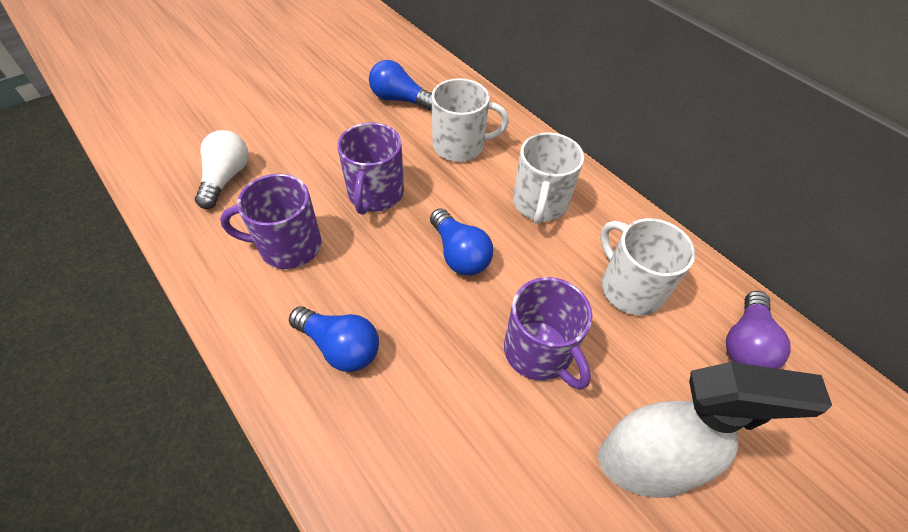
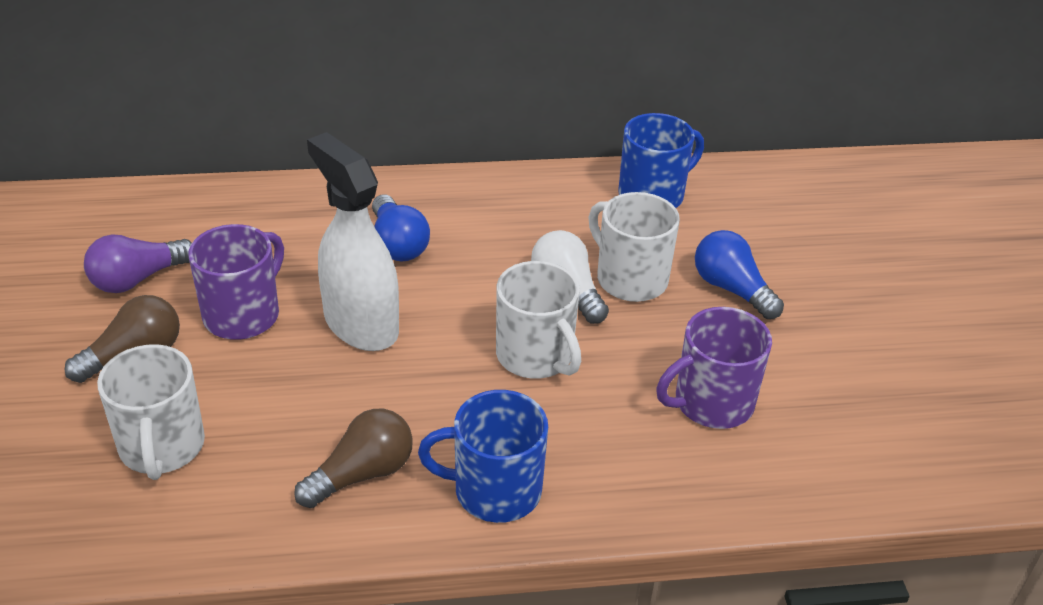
blue light bulb: [289,306,379,372] [369,60,432,110] [430,208,493,276] = 3 -> [372,195,430,262] [695,230,784,319] = 2
blue mug: none = 0 -> [418,390,548,523] [618,113,704,208] = 2
brown light bulb: none = 0 -> [64,295,180,383] [294,409,413,508] = 2
purple mug: [220,174,321,269] [337,122,404,215] [504,277,592,390] = 3 -> [188,224,284,340] [656,307,772,429] = 2

